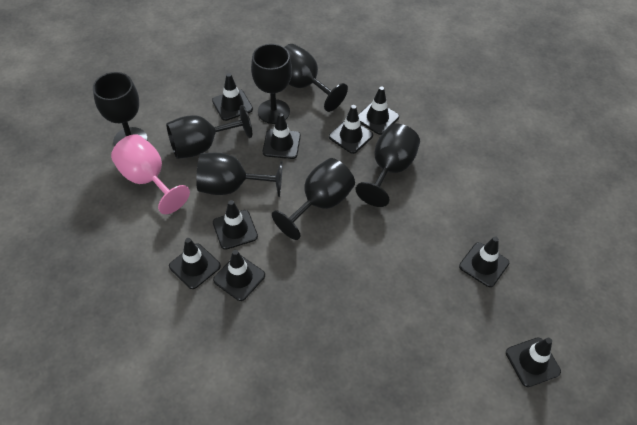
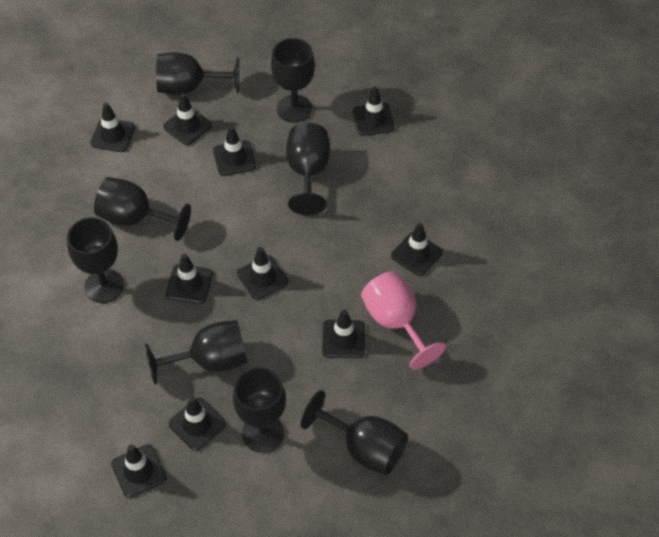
black goblet: [93,72,148,147] [166,105,252,159] [196,153,283,197] [251,44,292,124] [272,158,355,240] [285,44,348,112] [355,124,420,207] = 7 -> [67,217,124,303] [94,177,191,241] [145,320,248,384] [156,52,239,95] [233,367,286,453] [271,38,315,123] [286,123,330,215] [301,390,408,475] = 8
black traffic cone: [169,238,221,289] [212,73,253,121] [213,200,258,250] [213,250,265,301] [263,113,301,159] [329,105,373,154] [358,86,399,135] [459,236,509,287] [506,338,561,387] = 9 -> [91,103,135,152] [111,444,167,498] [163,93,212,145] [166,254,213,304] [169,397,226,451] [213,126,256,176] [237,247,288,300] [322,310,365,358] [353,87,395,136] [391,223,443,276] = 10

